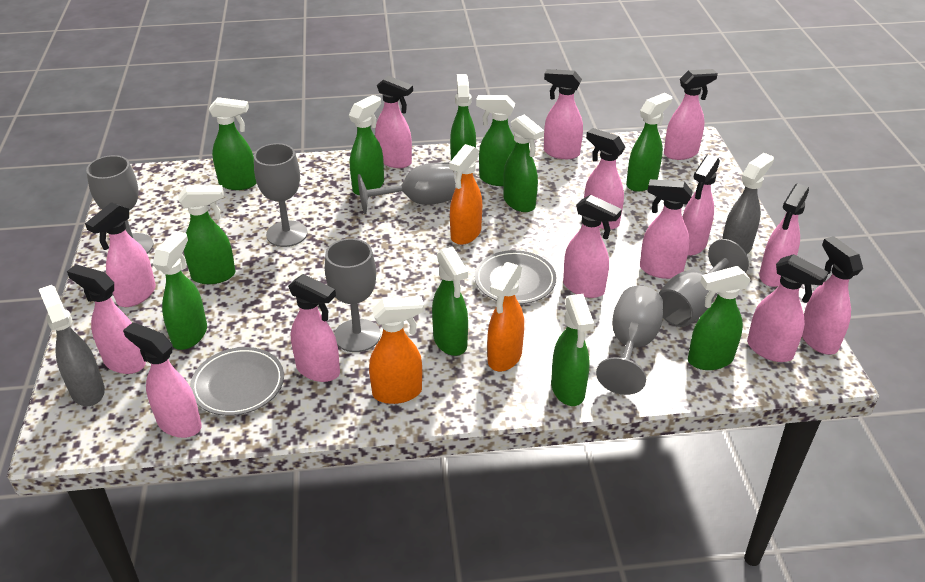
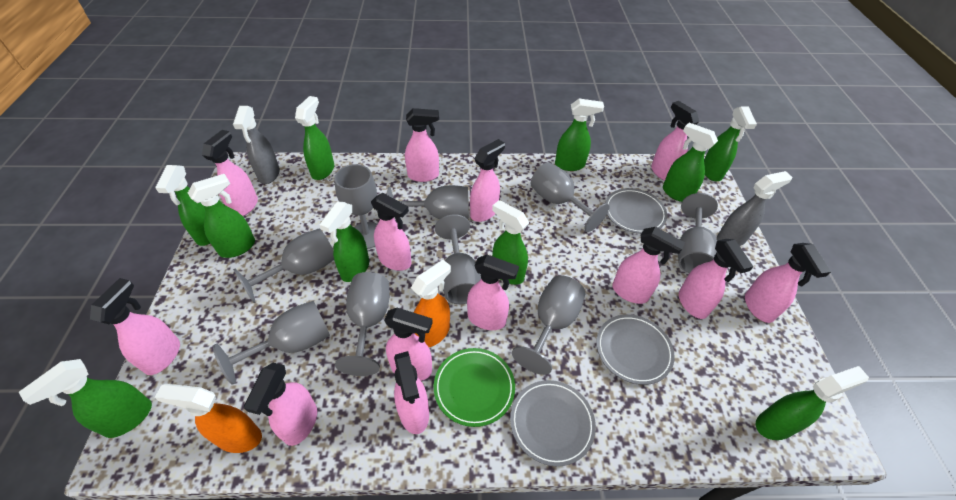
green plate: none = 0 -> [434,348,515,427] = 1
green spray bottle: [153,231,207,350] [178,185,236,284] [208,97,256,190] [349,95,384,195] [432,247,468,356] [450,74,476,172] [476,95,516,186] [503,114,544,212] [551,294,594,406] [626,93,672,192] [688,266,751,370] = 11 -> [19,359,152,438] [155,165,210,246] [188,174,255,258] [295,96,334,180] [319,201,369,282] [492,200,529,285] [555,99,604,171] [663,123,718,202] [704,106,757,181] [756,366,869,440] = 10
grey goblet: [86,155,154,254] [254,143,308,247] [325,238,381,352] [358,163,456,214] [596,286,664,395] [659,239,749,327] = 6 -> [213,301,330,385] [233,229,334,303] [334,164,377,249] [335,272,389,376] [387,185,469,219] [435,214,481,304] [512,275,585,375] [531,162,609,232] [678,193,718,273] = 9
grey plate: [190,347,284,416] [475,250,556,304] = 2 -> [510,380,596,466] [596,314,675,385] [605,188,667,234] = 3
orange spray bottle: [369,296,424,404] [449,144,482,245] [487,262,524,371] = 3 -> [154,384,262,453] [411,260,451,347] = 2
pink spray bottle: [67,264,146,374] [85,202,156,307] [123,322,202,438] [288,274,340,382] [375,76,413,168] [544,69,583,159] [563,195,622,298] [584,128,625,230] [640,179,693,279] [664,69,718,160] [682,155,720,256] [747,254,829,362] [759,183,809,287] [802,236,863,355] = 14 -> [90,278,180,375] [202,130,258,216] [244,363,317,446] [371,193,411,271] [384,308,433,381] [394,351,429,434] [405,108,439,182] [467,255,519,330] [470,139,505,222] [612,227,685,304] [651,101,699,181] [679,239,753,319] [745,243,831,323] = 13

